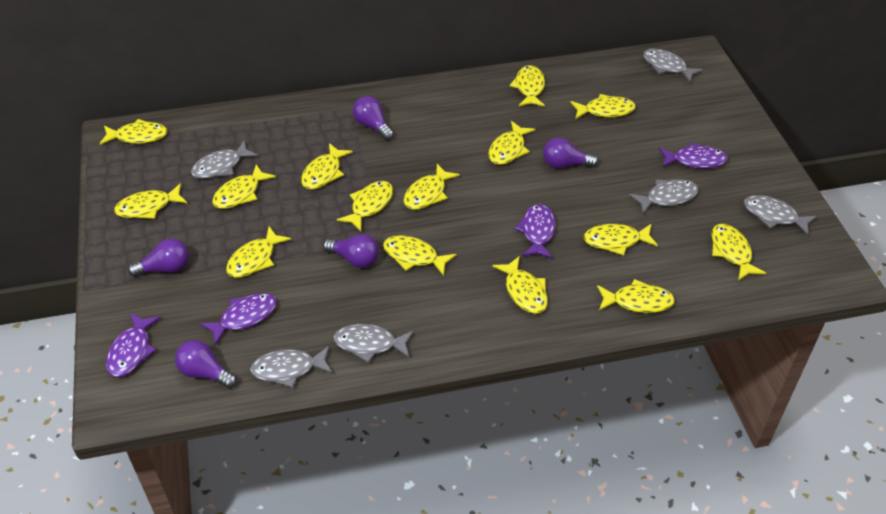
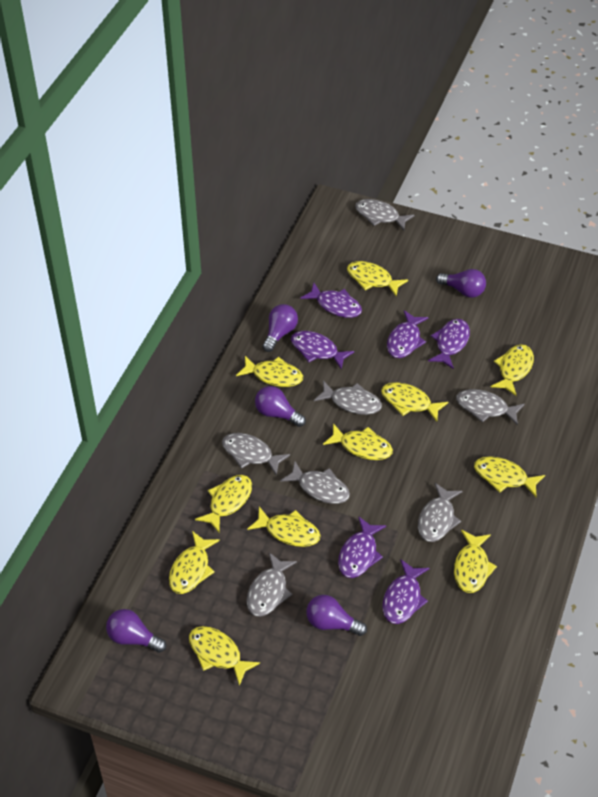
grey fish: [191,141,258,179] [250,346,333,388] [333,324,414,363] [629,179,699,214] [643,48,703,82] [744,195,817,236] = 6 -> [222,433,290,475] [247,552,297,617] [280,461,350,504] [314,381,382,415] [355,199,415,230] [418,483,463,542] [456,389,525,425] = 7
purple fish: [106,313,161,377] [200,293,277,345] [514,204,556,259] [659,142,728,169] = 4 -> [291,331,355,369] [300,283,362,318] [338,516,386,578] [382,559,429,624] [387,310,429,358] [428,319,470,369] = 6
yellow fish: [99,119,168,145] [114,184,187,219] [212,164,276,209] [226,227,291,278] [301,143,353,189] [337,181,393,231] [383,235,456,276] [403,164,460,210] [488,121,535,165] [492,256,548,314] [510,65,545,107] [570,94,636,119] [584,224,658,256] [597,279,675,313] [711,224,766,281] = 15 -> [169,531,220,594] [189,626,260,686] [195,475,252,532] [236,356,303,387] [247,507,320,547] [323,423,393,460] [347,261,408,297] [381,382,448,422] [454,530,497,593] [474,456,545,497] [491,344,534,396] = 11

